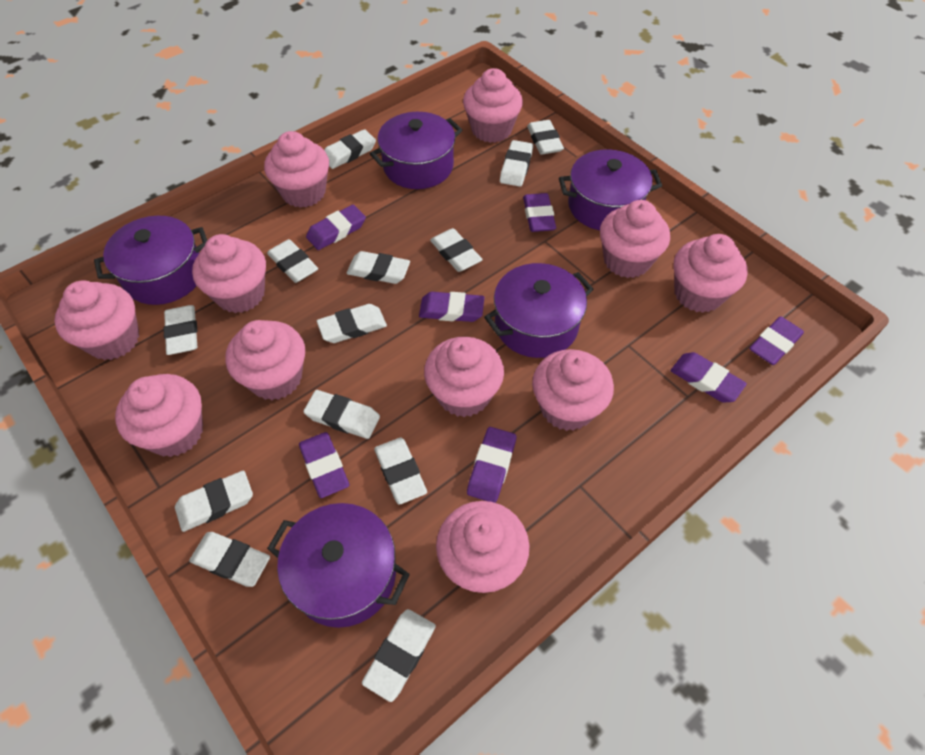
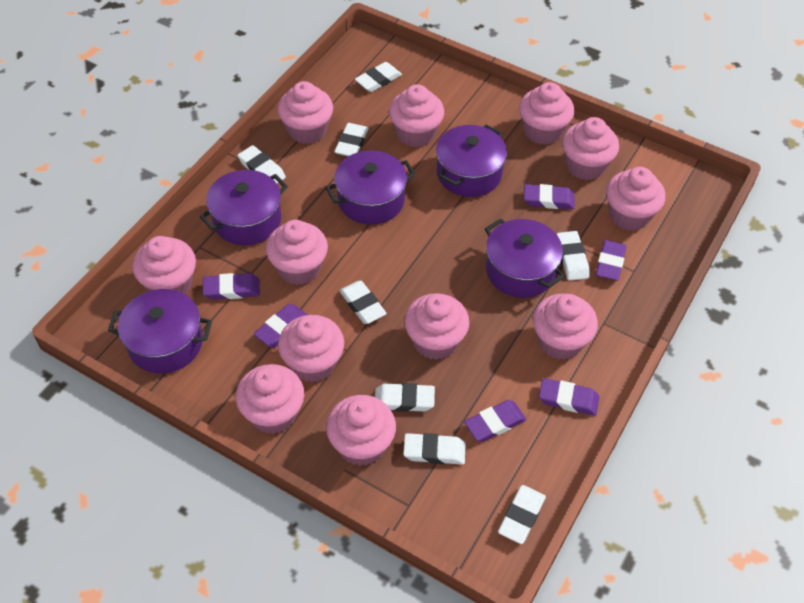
pink cupcake: [54,280,139,360] [115,374,203,457] [192,234,266,313] [225,320,305,400] [264,131,329,208] [424,337,504,417] [436,501,529,593] [463,68,523,143] [532,349,614,431] [600,200,670,278] [674,234,748,313] = 11 -> [132,236,196,294] [236,364,304,434] [266,220,328,285] [278,81,333,144] [278,315,344,382] [326,395,396,466] [389,84,444,147] [404,293,469,360] [519,82,574,145] [533,294,598,360] [562,117,619,180] [606,167,665,231] = 12
purple eraser: [299,432,349,498] [306,205,366,250] [419,292,484,322] [467,427,516,503] [523,193,556,232] [670,352,747,403] [749,316,804,365] = 7 -> [203,273,260,300] [254,304,307,347] [464,400,526,442] [524,184,575,209] [539,378,599,416] [596,240,627,281] = 6
white eraser: [164,305,197,355] [175,471,253,532] [189,532,270,587] [267,239,318,283] [303,390,380,439] [317,304,387,343] [324,129,376,169] [346,251,410,284] [362,609,436,702] [374,438,427,505] [430,228,483,272] [500,140,533,187] [527,120,564,155] = 13 -> [238,145,286,183] [334,123,368,156] [339,281,387,324] [355,62,402,92] [375,383,435,412] [403,433,466,465] [498,485,546,544] [557,231,590,281] = 8

